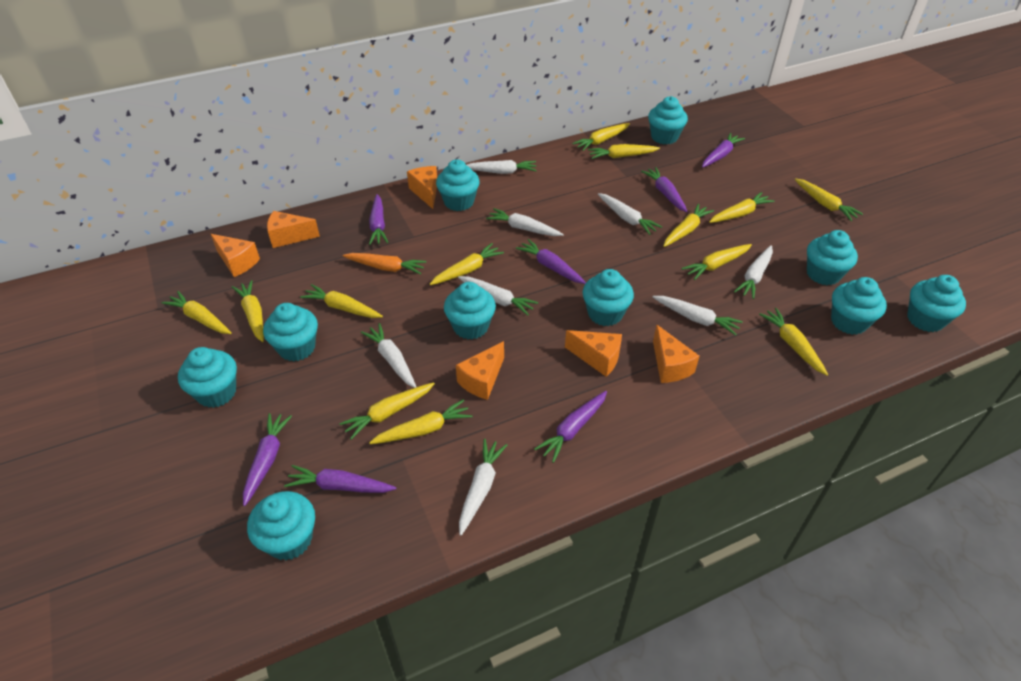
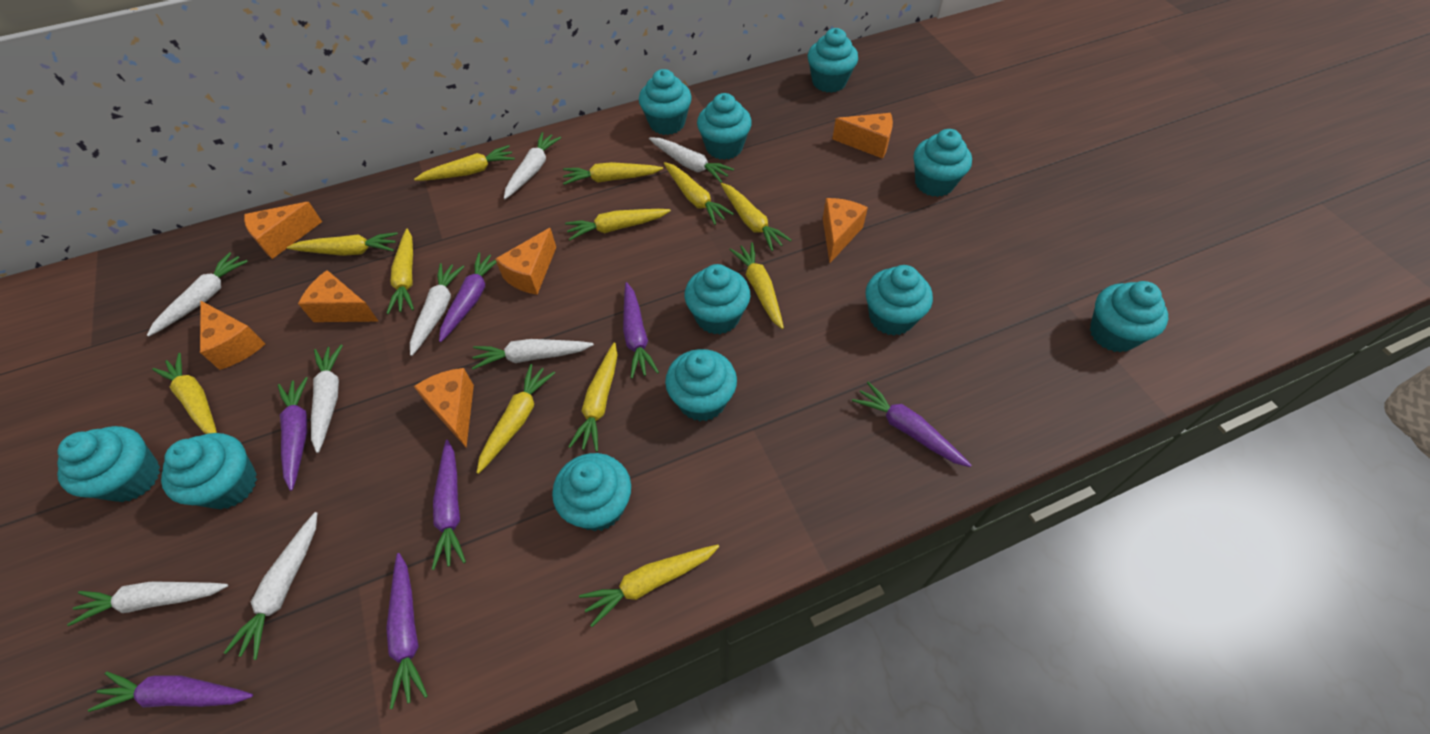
orange carrot: [343,253,426,275] = 1 -> none = 0
orange cheese: [211,234,260,277] [267,211,320,248] [407,166,437,209] [456,341,504,400] [565,330,622,377] [653,325,700,383] = 6 -> [200,301,265,370] [244,202,322,259] [298,270,379,322] [414,368,474,447] [495,228,556,295] [823,198,868,263] [832,113,893,159] = 7
turquoise cupcake: [178,347,237,408] [247,491,315,560] [263,303,318,362] [436,159,480,211] [444,282,496,340] [583,269,634,326] [648,96,688,144] [807,230,858,285] [831,277,887,335] [907,275,966,332] = 10 -> [57,426,160,502] [161,433,257,509] [552,453,631,531] [639,69,692,135] [665,349,737,421] [685,264,750,334] [697,93,752,160] [808,28,858,93] [866,265,933,336] [913,129,972,197] [1090,281,1168,353] = 11
yellow carrot: [162,291,232,334] [232,280,264,342] [300,284,383,318] [340,382,435,440] [369,399,472,444] [430,243,504,285] [572,123,630,151] [588,144,660,159] [663,203,714,247] [682,244,752,280] [709,192,774,223] [759,308,828,376] [795,178,863,221] = 13 -> [152,353,217,434] [287,232,398,256] [386,229,414,314] [414,145,515,181] [476,364,555,474] [563,162,663,185] [565,209,671,240] [568,343,618,452] [579,544,719,627] [664,162,734,225] [721,183,792,251] [729,242,784,329] = 12

